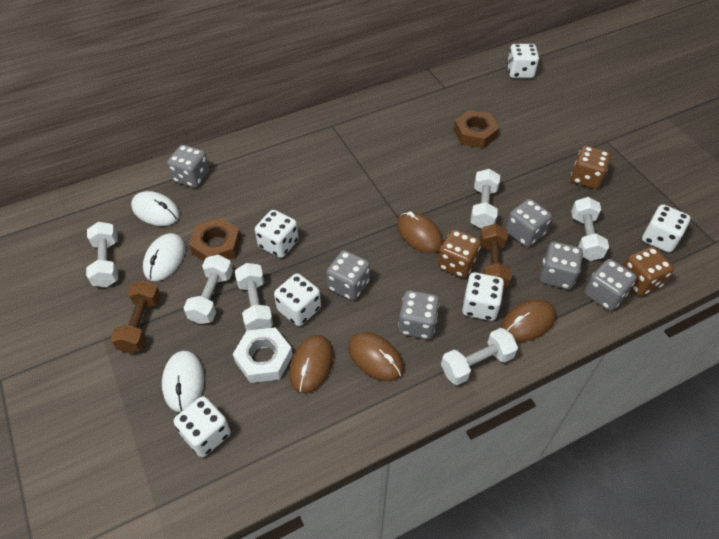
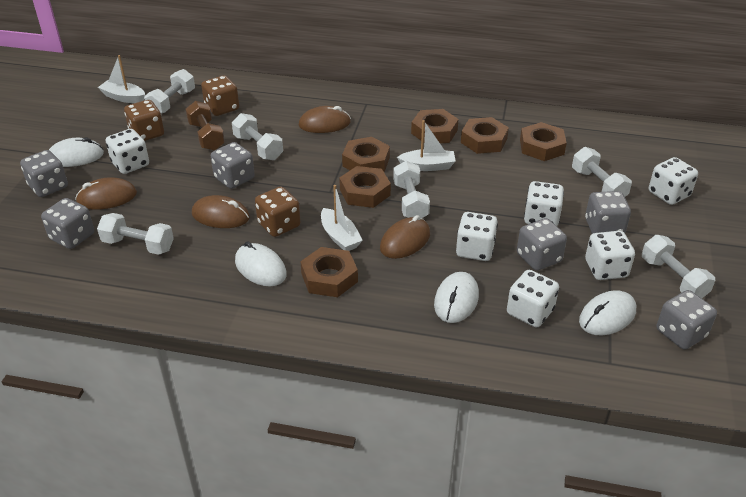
brown dumbbell: [111,280,161,353] [480,224,512,289] = 2 -> [186,101,225,151] = 1
brown nut: [189,217,241,261] [454,110,499,148] = 2 -> [300,247,358,297] [339,166,391,208] [342,137,390,172] [411,109,459,143] [461,117,509,154] [520,122,567,161] = 6
white boat: none = 0 -> [98,55,145,103] [321,185,363,251] [397,120,456,171] = 3
white mouse: [131,191,180,226] [143,233,185,281] [162,351,204,412] = 3 -> [49,137,104,167] [235,241,287,286] [434,272,479,323] [579,290,636,335] = 4
white nut: [233,327,293,383] = 1 -> none = 0

